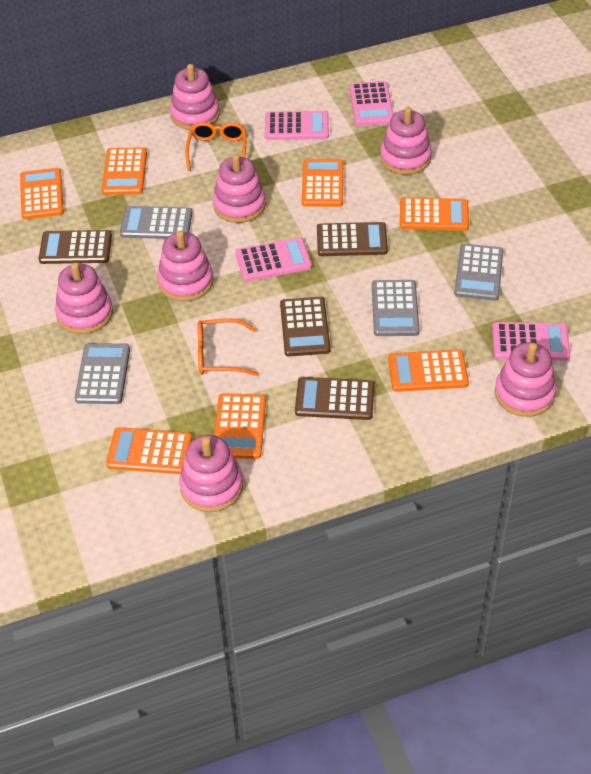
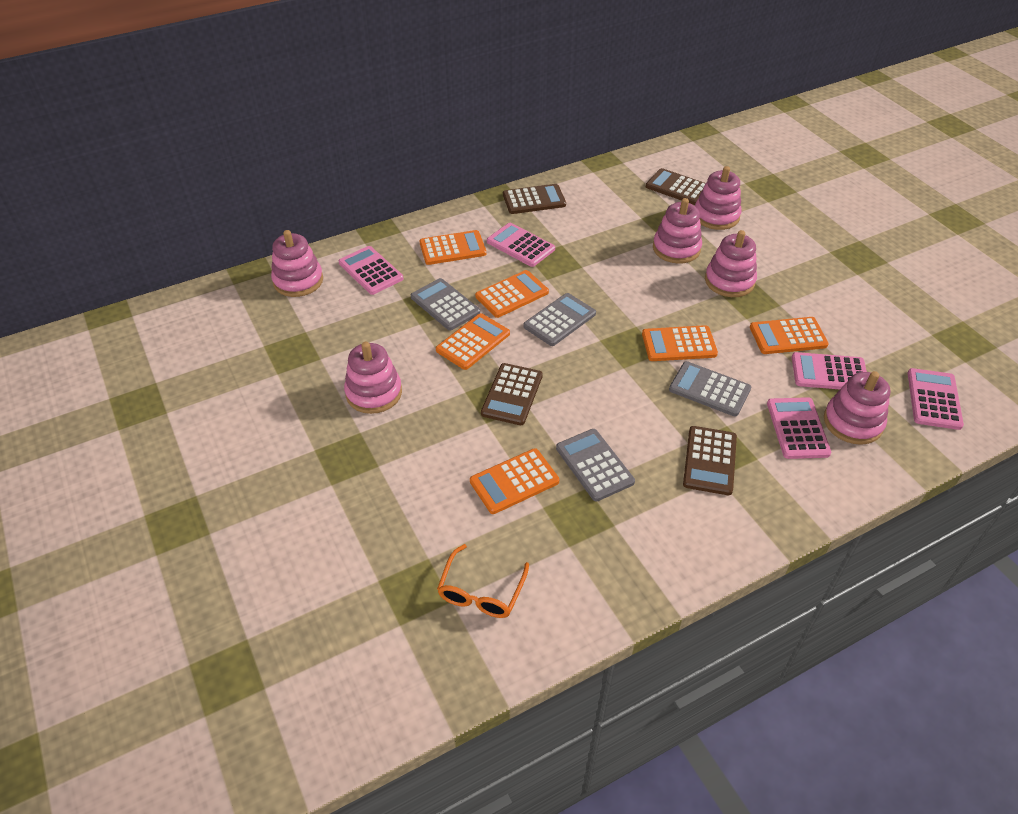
orange calculator: [20,168,64,219] [101,147,147,195] [106,427,192,474] [214,393,266,459] [302,159,344,207] [388,349,469,392] [400,197,469,231] = 7 -> [419,230,486,265] [436,313,510,370] [470,448,559,514] [475,270,549,318] [642,325,718,361] [750,317,829,354] = 6
orange glasses: [185,122,246,171] [198,318,259,376] = 2 -> [437,544,529,618] = 1
pink calculator: [235,237,312,281] [265,111,329,140] [349,81,394,126] [492,322,570,360] = 4 -> [339,246,403,295] [487,223,555,267] [767,397,832,459] [792,352,867,389] [908,368,964,430] = 5
pink stacking toy: [55,263,113,334] [157,231,213,301] [170,64,220,130] [179,435,243,512] [213,154,266,223] [380,107,432,175] [495,343,556,417] = 7 -> [271,230,323,297] [344,342,402,414] [653,198,702,264] [695,166,742,230] [705,230,757,297] [824,371,890,445] = 6

